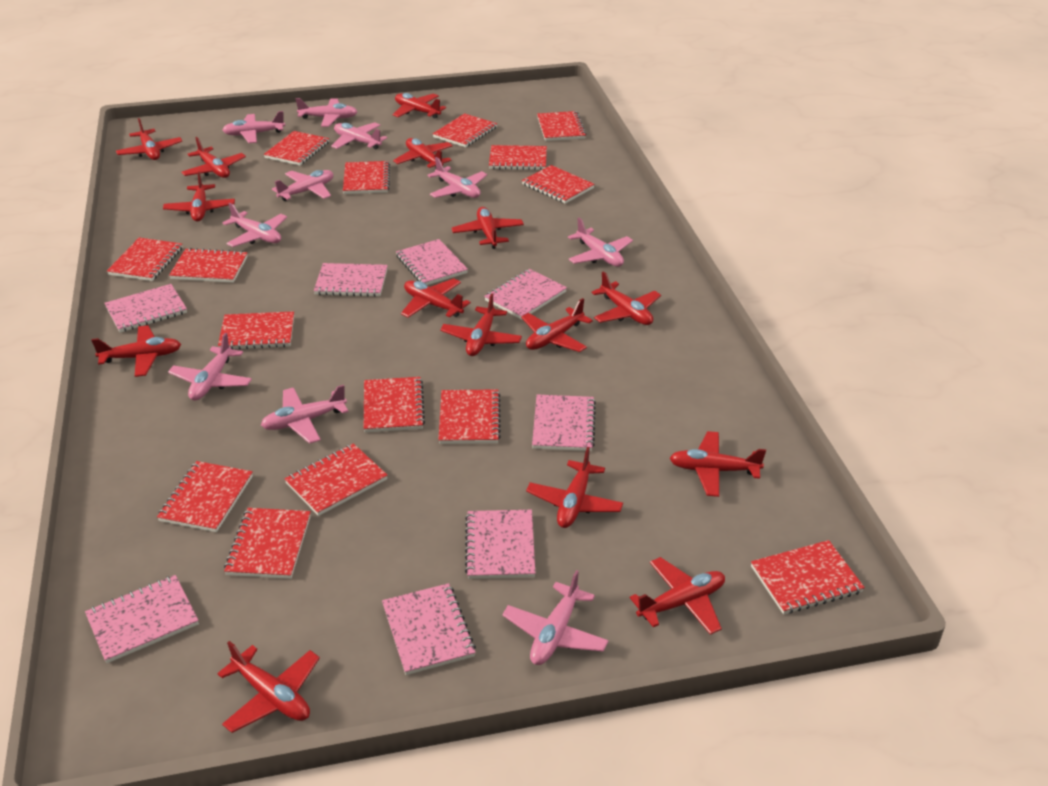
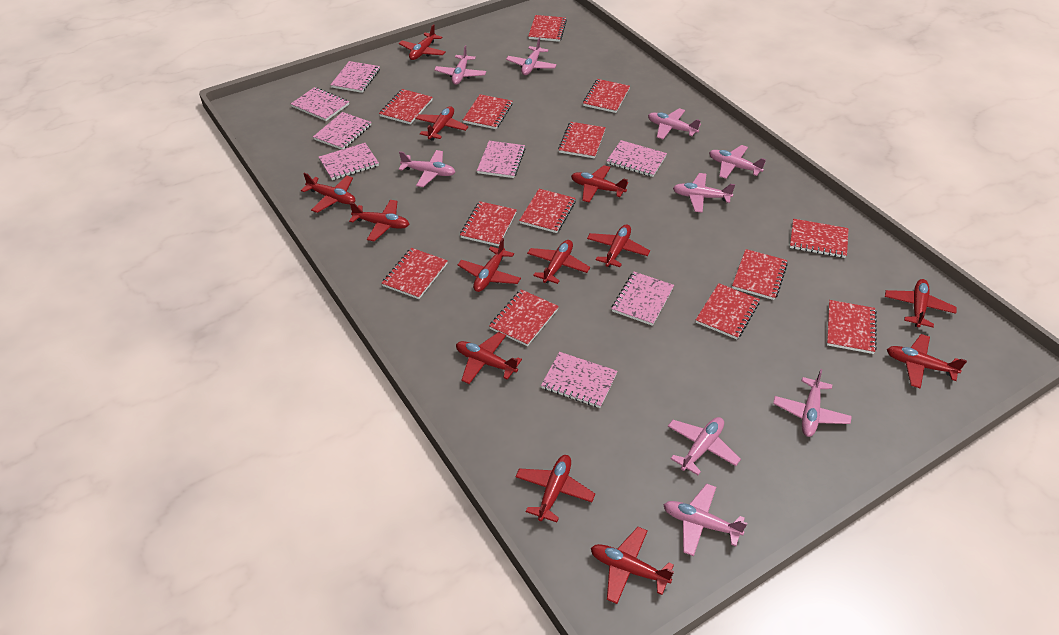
pink plane: [168,333,252,400] [222,111,285,143] [223,203,287,247] [261,385,348,444] [272,170,333,201] [295,98,358,127] [331,122,388,149] [427,157,487,198] [502,570,608,665] [568,218,633,267] = 10 -> [399,150,455,187] [434,45,486,85] [506,37,557,75] [648,108,701,139] [664,484,747,556] [668,417,741,475] [673,173,735,213] [709,145,766,179] [773,369,852,437] = 9
red notebook: [107,238,183,281] [157,461,253,532] [169,248,248,283] [218,311,294,349] [224,508,311,579] [264,131,329,166] [284,443,388,516] [343,161,390,194] [364,377,425,432] [433,113,497,147] [438,389,501,444] [489,145,547,170] [522,165,595,204] [537,111,586,141] [751,540,865,614] = 15 -> [379,89,433,124] [382,248,448,299] [460,201,517,246] [463,94,512,129] [489,289,559,346] [519,189,576,233] [528,15,567,42] [558,122,606,158] [583,79,630,113] [696,283,760,339] [732,249,788,300] [790,219,849,258] [827,300,877,354] = 13
red plane: [91,325,181,377] [116,118,182,160] [163,171,235,222] [181,137,246,178] [217,641,320,733] [393,93,446,119] [393,138,453,168] [401,278,471,318] [440,293,522,356] [451,207,524,249] [521,298,593,352] [526,447,623,528] [592,271,661,325] [630,557,725,635] [670,431,766,497] = 15 -> [301,173,355,213] [349,200,409,241] [399,24,445,60] [415,106,468,141] [456,332,522,384] [458,238,521,292] [515,455,595,522] [527,240,590,284] [571,165,628,203] [587,224,650,267] [591,527,674,604] [885,279,957,327] [887,334,967,388] = 13

